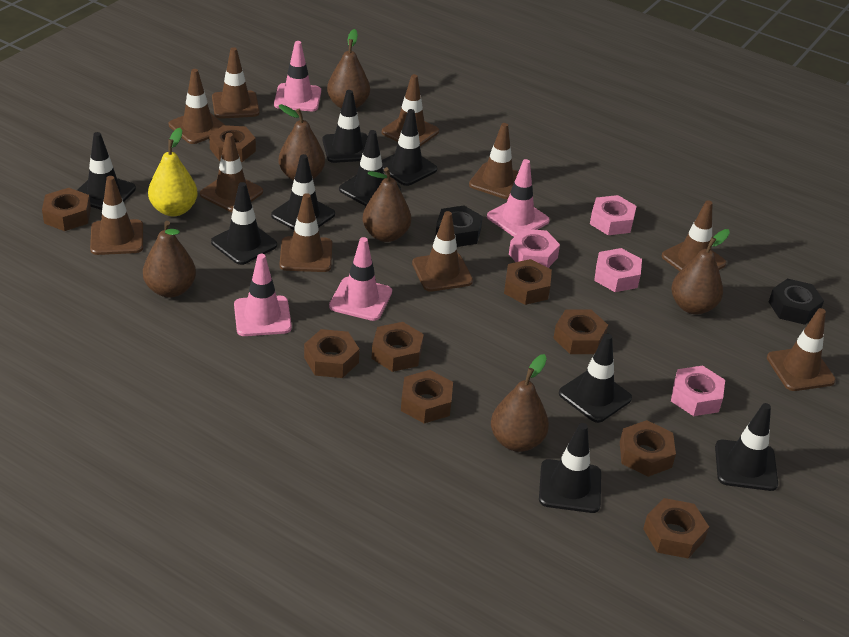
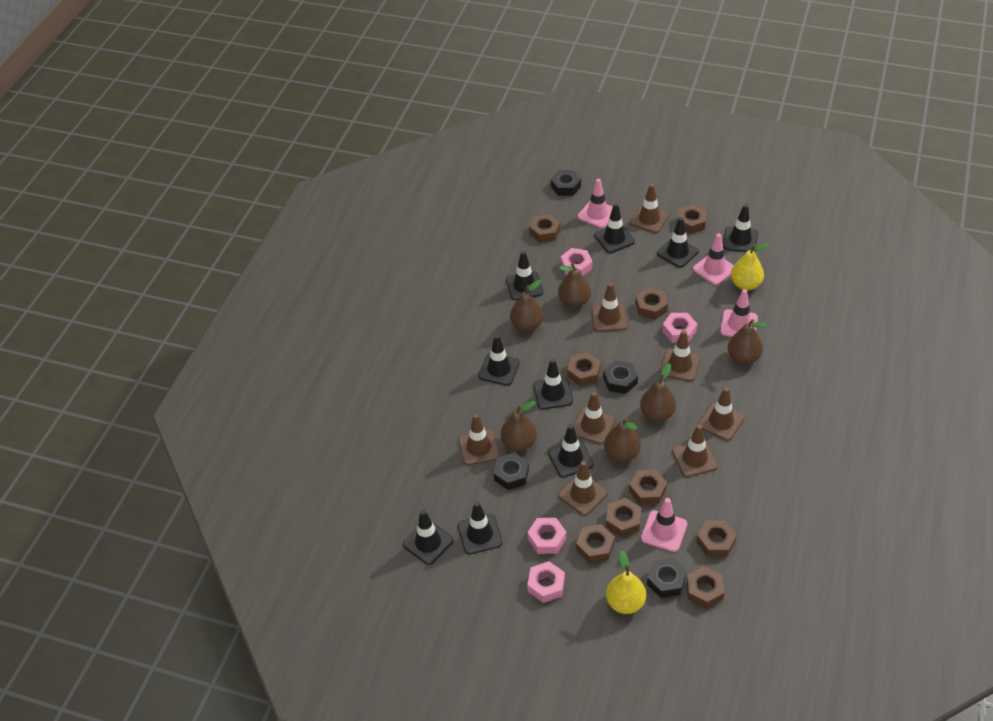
black nut: [435,206,483,247] [769,278,824,325] = 2 -> [493,453,529,490] [551,170,581,196] [603,360,638,394] [647,558,687,598] = 4
brown traffic cone: [90,176,143,255] [169,69,225,144] [200,133,263,212] [212,47,260,119] [279,193,332,272] [382,74,439,146] [412,211,473,292] [469,123,519,199] [662,200,726,271] [767,308,836,391] = 10 -> [458,414,500,465] [558,461,608,516] [573,392,615,444] [591,283,628,332] [630,184,669,233] [660,330,700,382] [672,424,718,477] [698,387,744,441] = 8
yellow pear: [148,128,198,216] = 1 -> [606,551,646,614] [731,243,770,290] = 2

